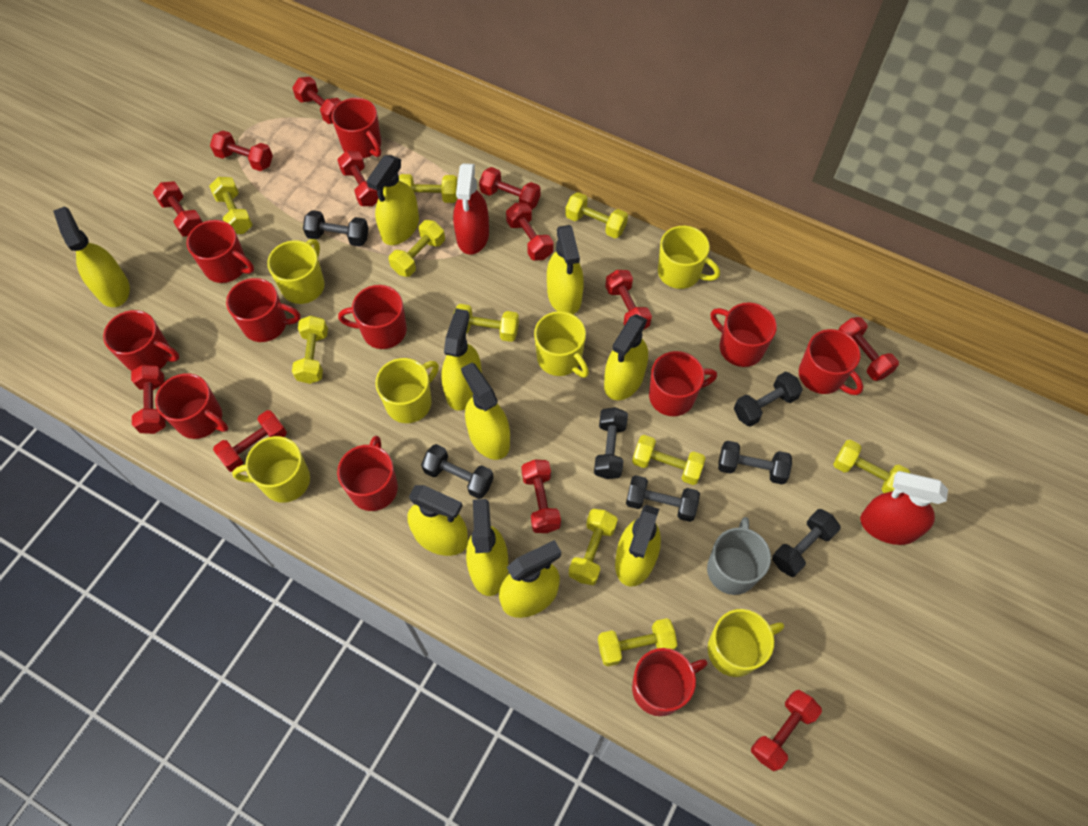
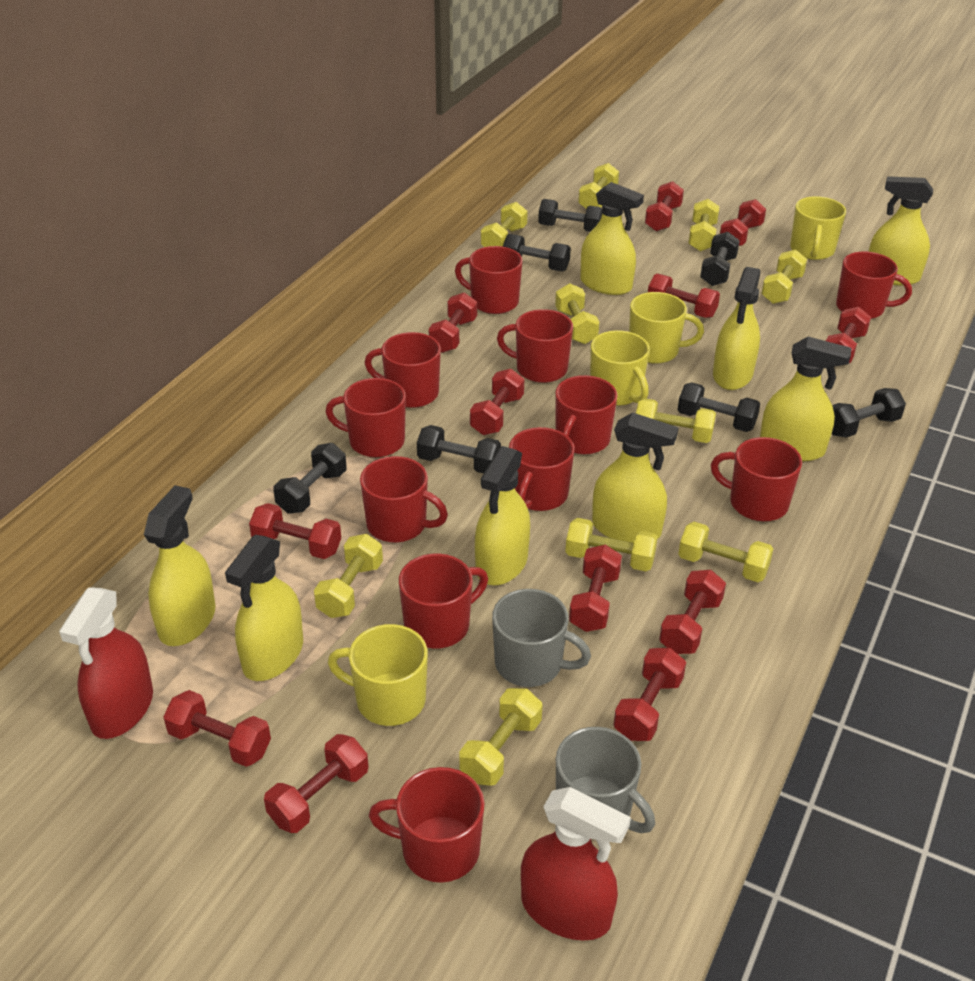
grey mug: [707,517,771,595] = 1 -> [492,589,591,687] [556,727,655,833] = 2
yellow mug: [232,436,310,503] [267,239,325,304] [375,358,439,423] [534,311,589,378] [658,226,720,289] [708,609,784,677] = 6 -> [328,624,428,726] [590,330,650,406] [629,292,704,364] [790,196,846,260] = 4
yellow spray bottle: [53,206,130,307] [367,155,419,245] [407,485,468,556] [441,308,482,411] [461,363,510,460] [466,499,508,596] [499,540,561,618] [547,225,584,314] [604,314,648,400] [615,505,661,587] = 10 -> [144,485,216,646] [225,535,303,681] [475,446,530,585] [580,182,644,295] [592,412,679,543] [713,267,760,390] [760,337,851,462] [868,176,933,286] = 8

